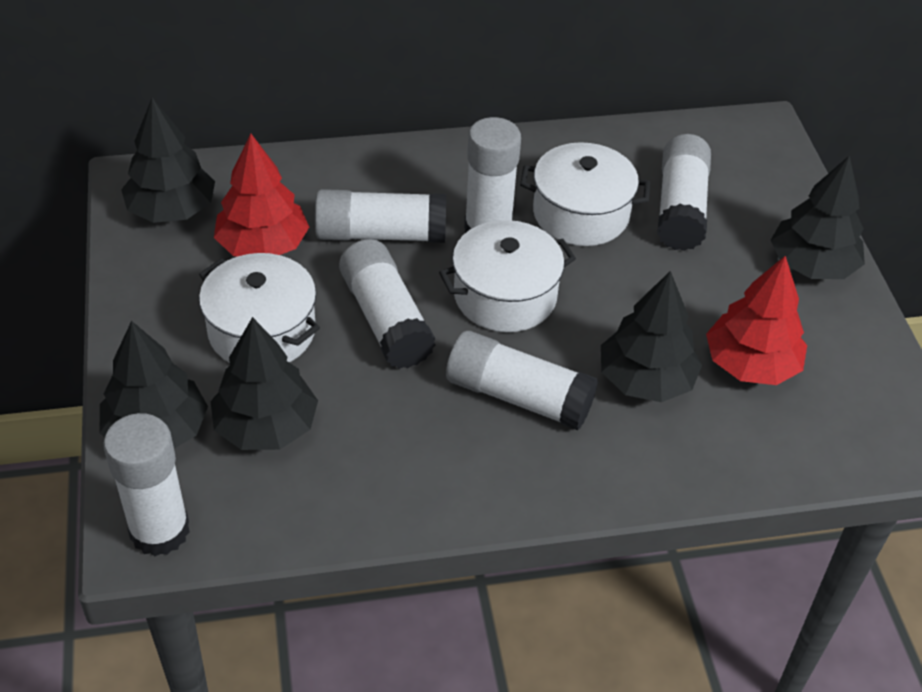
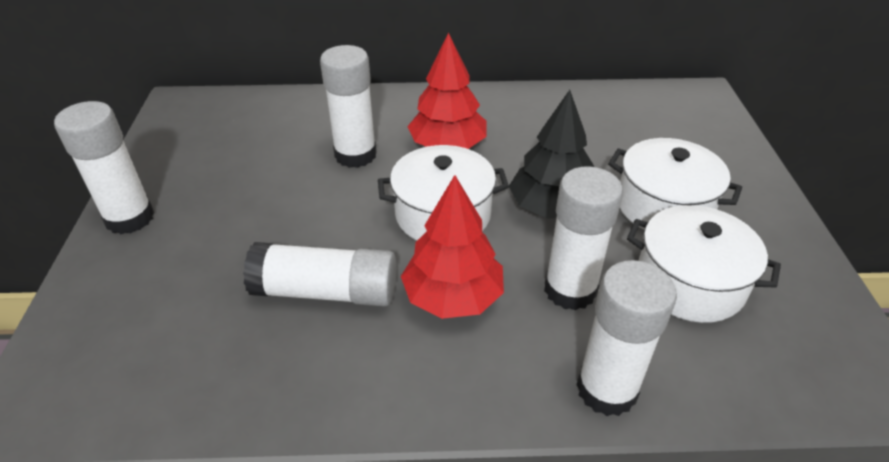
black tree: [100,321,208,448] [121,97,215,223] [211,317,318,450] [601,271,702,402] [770,156,865,279] = 5 -> [509,90,595,219] = 1
white glue stick: [103,413,190,556] [315,189,446,243] [339,239,436,369] [446,331,598,430] [464,117,521,233] [657,134,711,251] = 6 -> [54,101,155,234] [243,242,397,307] [320,45,377,168] [544,166,623,310] [577,260,677,416] = 5

